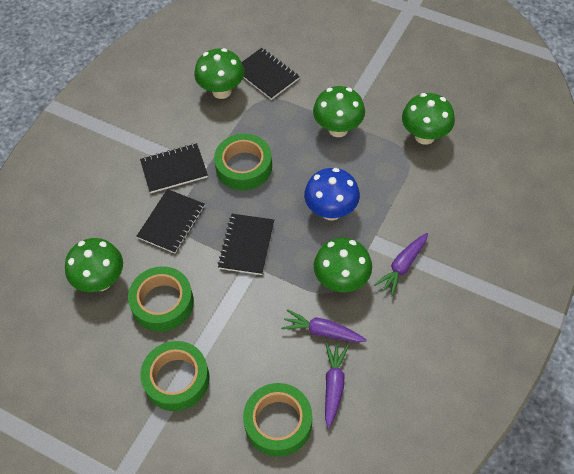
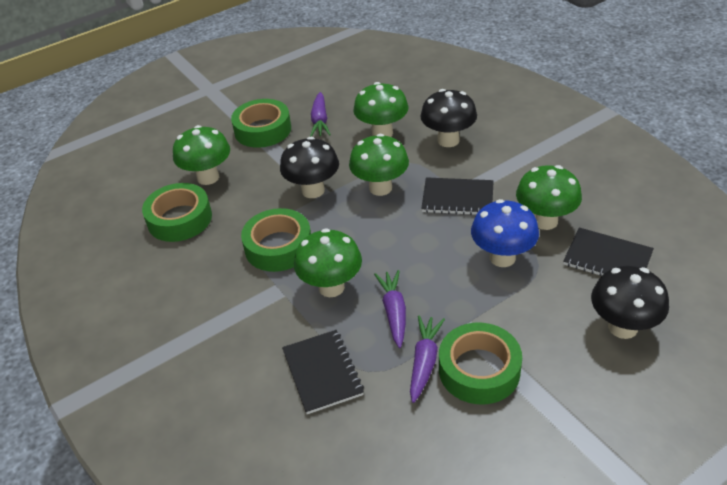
black mushroom: none = 0 -> [280,137,339,198] [421,89,477,147] [591,266,669,339] = 3
black notebook: [137,189,205,253] [140,143,208,193] [218,214,274,275] [242,48,300,100] = 4 -> [282,330,364,414] [421,177,494,215] [563,227,654,276] = 3

